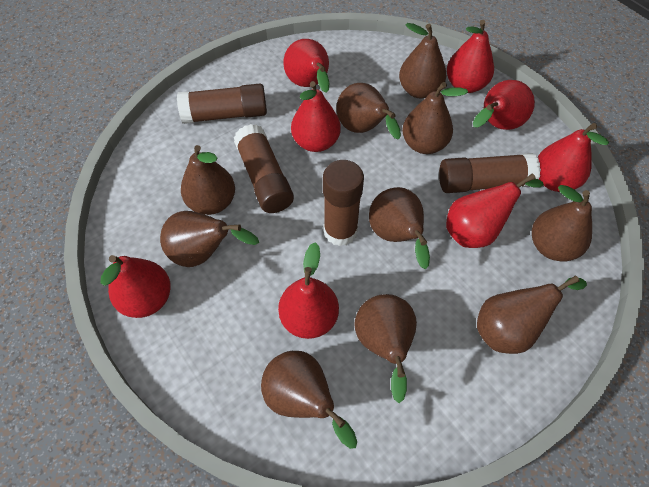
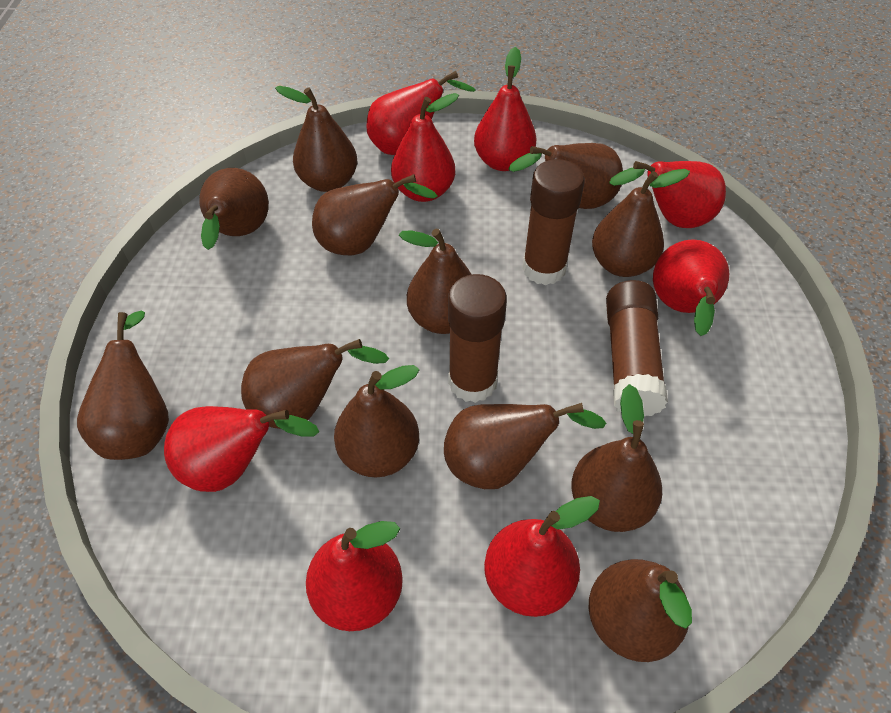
brown glue stick: [177,84,267,124] [234,124,294,213] [323,160,364,246] [439,153,541,193] = 4 -> [448,274,507,403] [522,159,585,285] [606,280,668,417] = 3
brown pear: [160,211,259,267] [181,145,235,215] [261,351,357,449] [336,83,401,140] [354,294,417,403] [369,187,430,269] [399,23,446,99] [402,82,468,154] [477,276,587,354] [532,185,592,261] = 10 -> [77,311,169,460] [199,168,269,250] [241,339,389,429] [275,86,357,192] [312,174,437,255] [334,365,420,477] [399,229,472,334] [444,403,606,489] [509,143,623,209] [571,384,662,532] [589,559,692,662] [592,169,690,277] = 12

